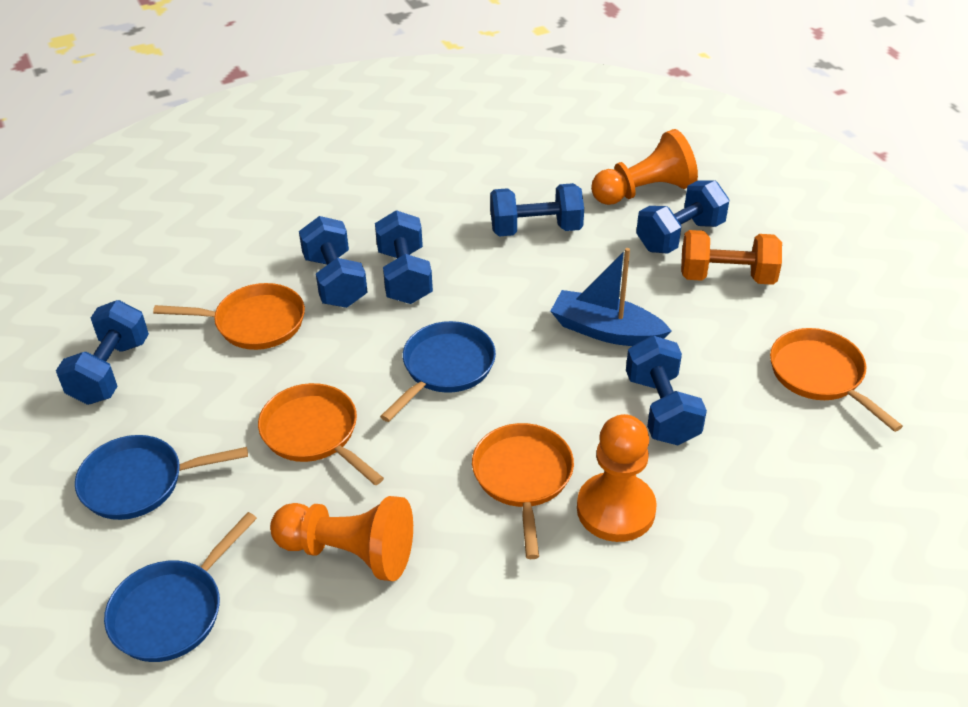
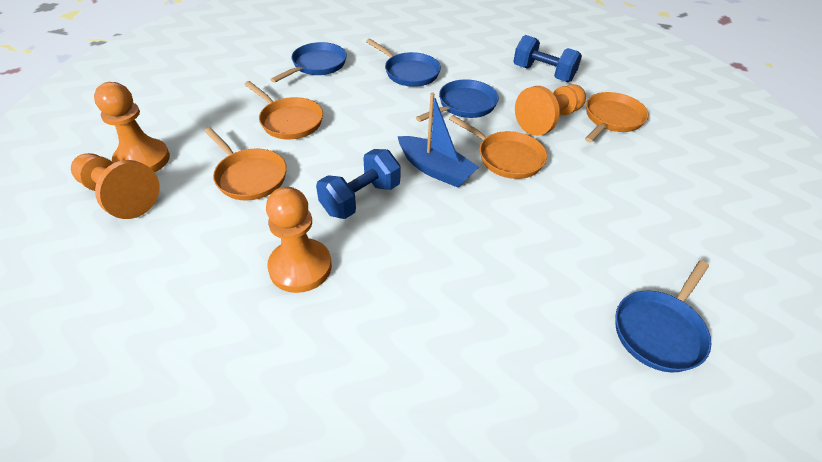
blue dumbbell: [56,300,149,405] [299,216,367,308] [375,210,433,304] [490,183,584,236] [626,336,707,445] [636,180,730,254] = 6 -> [316,149,401,219] [513,35,582,82] = 2
blue pan: [75,435,248,520] [104,512,257,662] [380,321,496,422] = 3 -> [270,42,347,83] [366,39,441,87] [416,79,499,122] [616,260,712,372] = 4
orange dumbbell: [681,230,782,285] = 1 -> none = 0
orange pawn: [270,496,413,581] [577,414,657,542] [591,129,698,205] = 3 -> [71,153,160,219] [94,82,170,172] [266,187,332,293] [515,84,586,136] = 4

